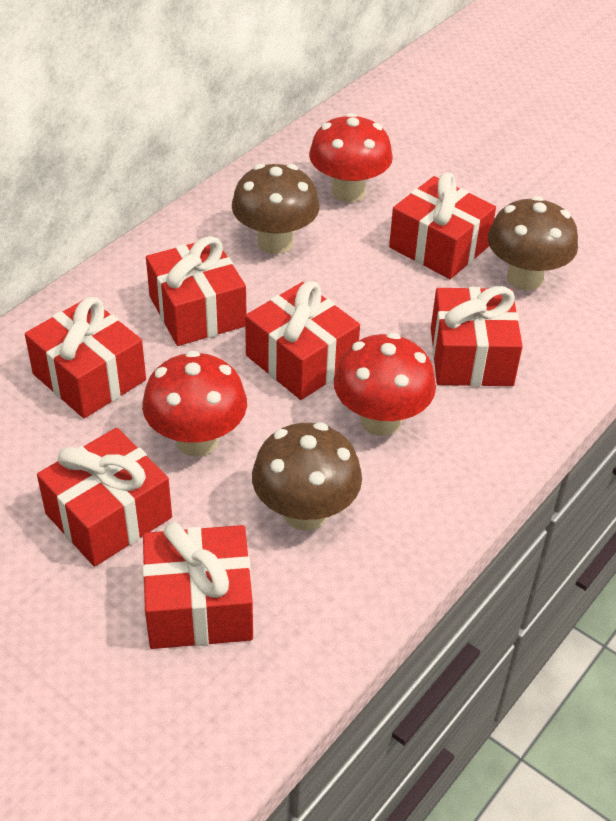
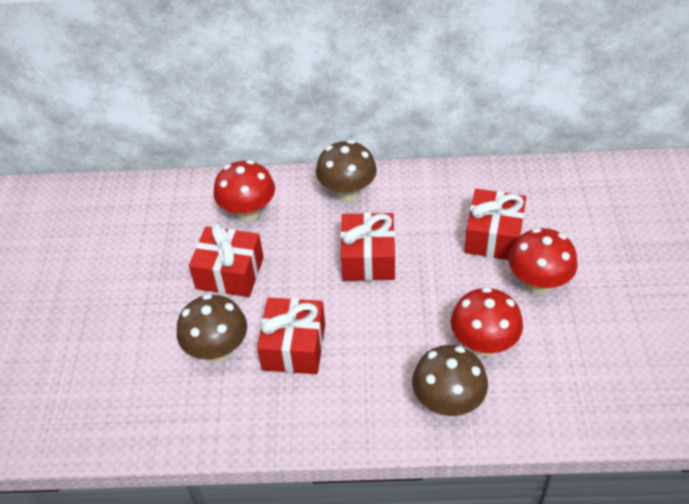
red gift: [25,297,146,418] [37,428,172,567] [142,522,253,649] [146,236,246,346] [245,281,360,400] [389,172,496,279] [431,286,523,387] = 7 -> [189,223,264,297] [257,298,325,374] [340,212,395,281] [464,189,526,260] = 4

